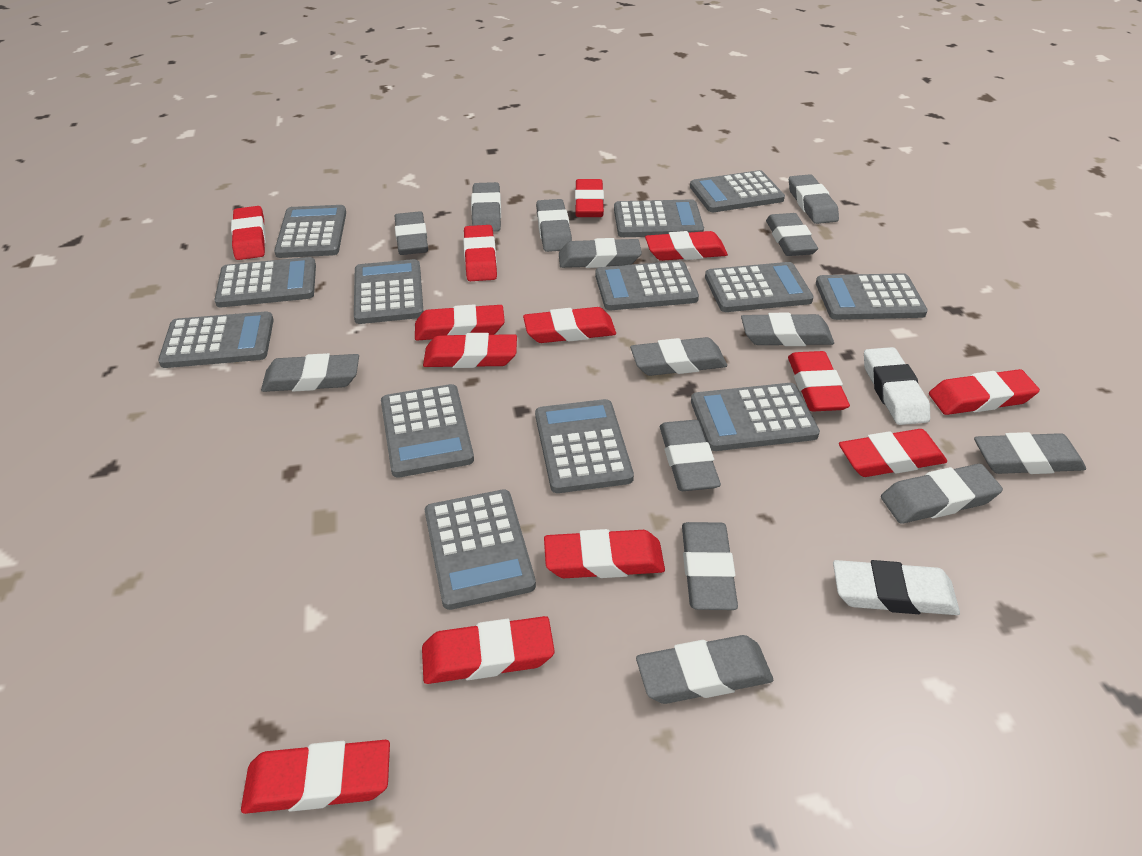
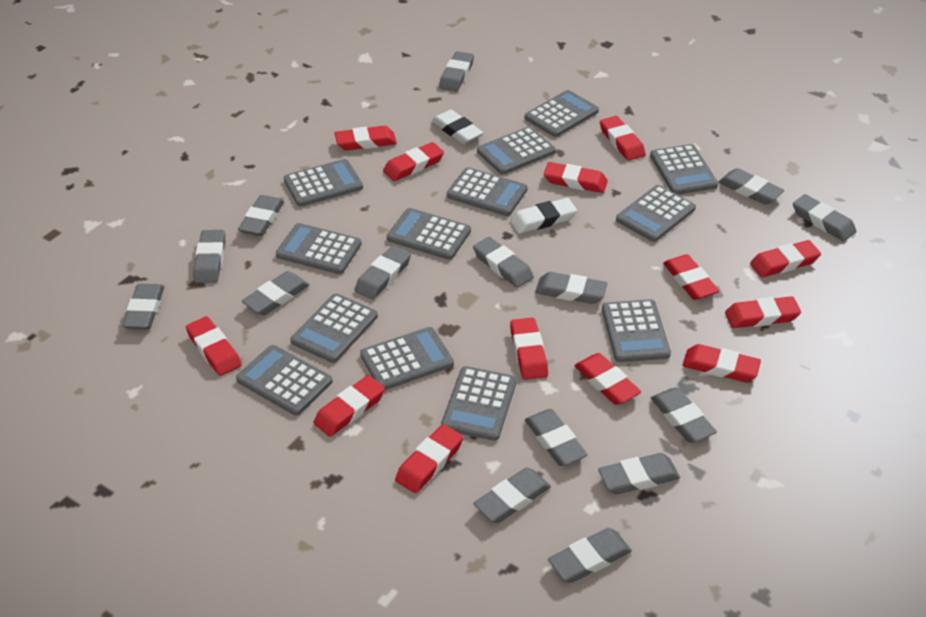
grey eraser: [261,353,359,392] [395,211,428,255] [471,182,501,232] [536,199,572,252] [559,238,642,268] [630,337,727,376] [636,635,773,704] [660,420,721,491] [682,522,738,610] [741,313,834,346] [766,213,818,256] [789,174,839,224] [881,464,1003,524] [974,432,1086,474] = 14 -> [122,284,164,329] [193,230,225,283] [238,195,284,236] [242,271,309,315] [355,245,411,300] [439,51,474,92] [473,237,534,288] [473,468,551,523] [525,409,588,466] [535,272,607,304] [548,528,632,583] [598,453,680,494] [651,387,717,443] [719,168,785,205] [793,194,856,241] = 15

